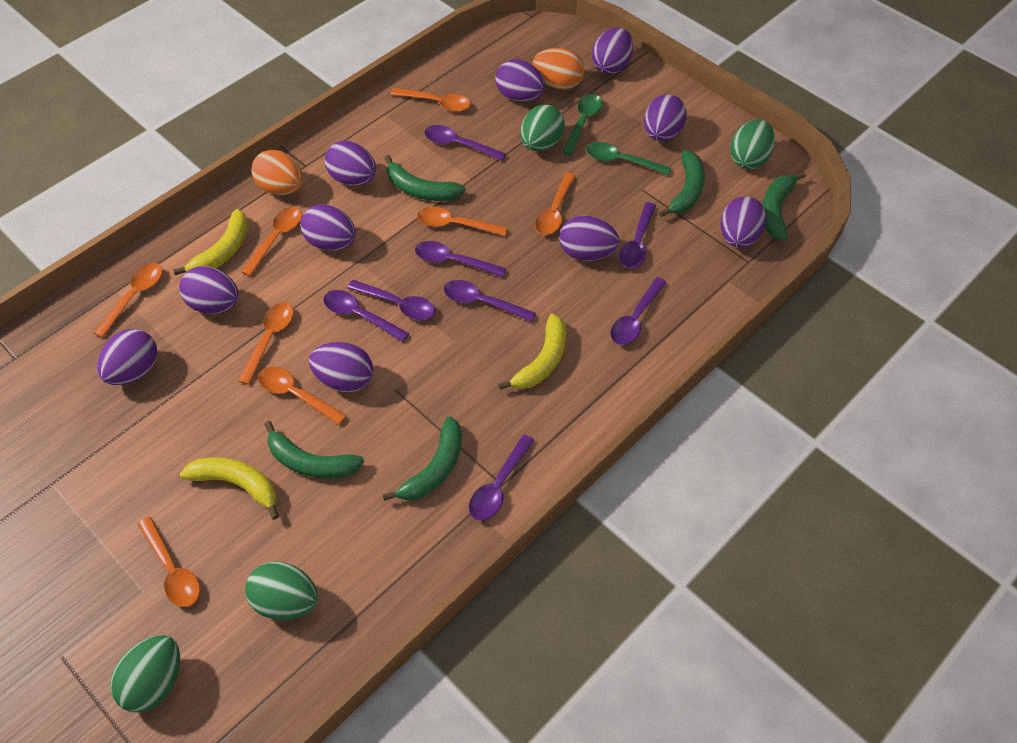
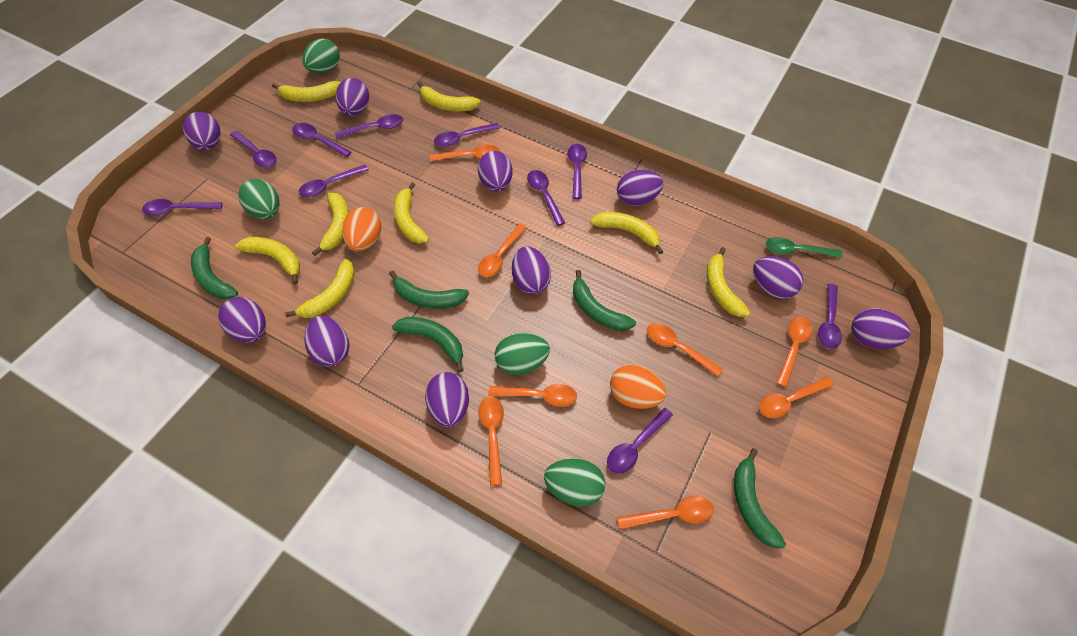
green spoon: [562,94,602,155] [586,142,671,176] = 2 -> [766,237,842,258] = 1
purple spoon: [324,290,409,342] [347,280,435,320] [415,241,506,277] [424,125,506,161] [444,280,536,322] [469,434,534,520] [610,277,667,345] [619,202,656,268] = 8 -> [142,199,222,216] [230,130,277,168] [292,123,351,157] [299,165,369,197] [335,114,403,138] [434,123,500,147] [527,170,565,226] [568,144,587,199] [607,408,673,474] [818,284,842,349] = 10
yellow banana: [173,209,248,275] [180,457,279,520] [498,314,566,390] = 3 -> [235,237,300,284] [272,81,341,102] [285,259,355,318] [312,193,349,256] [394,182,429,243] [418,82,481,111] [590,212,663,254] [707,247,750,317] = 8

